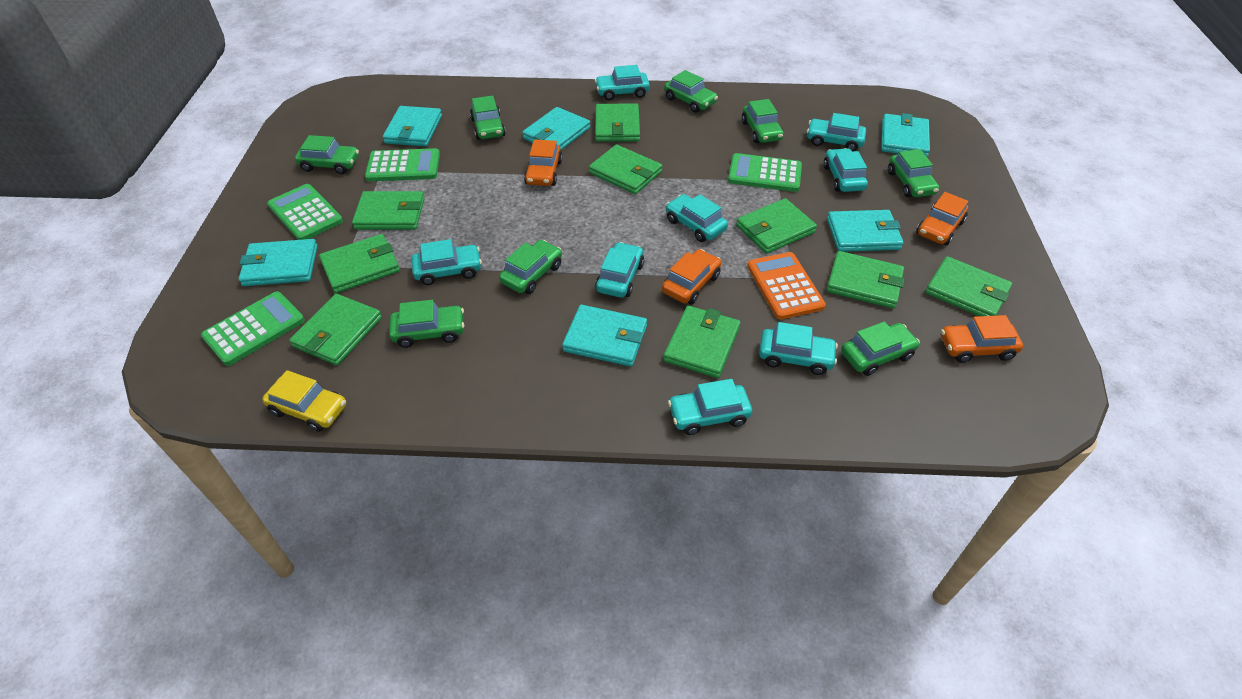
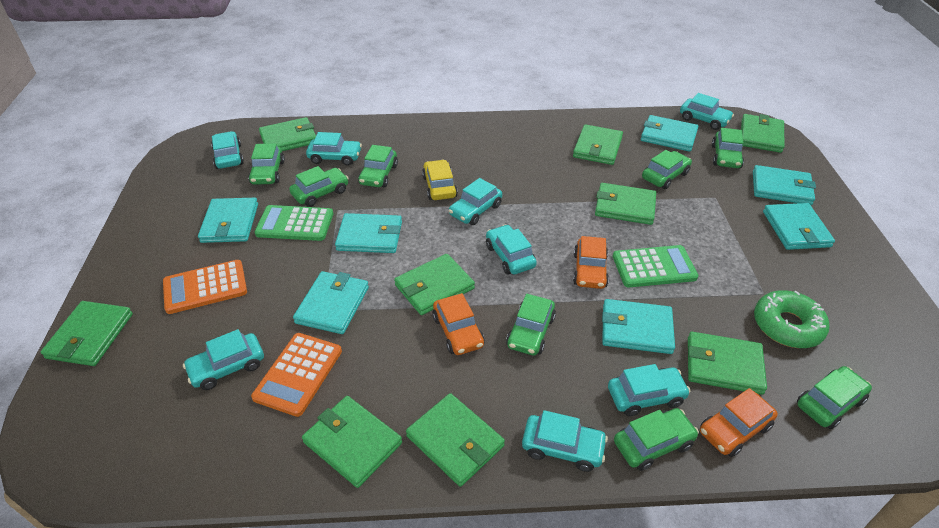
green calculator: [201,292,305,366] [267,184,343,240] [365,148,440,181] [728,153,802,192] = 4 -> [255,205,333,241] [613,245,698,287] = 2
green donut: none = 0 -> [754,290,829,348] = 1
orange calculator: [747,252,826,320] = 1 -> [163,260,247,314] [251,333,342,417] = 2
orange car: [524,139,563,186] [662,249,721,304] [916,192,968,246] [941,315,1023,363] = 4 -> [432,293,485,355] [573,236,609,289] [700,388,778,457] = 3
turquoise wallet: [238,239,318,286] [383,106,442,147] [522,107,590,150] [562,305,647,367] [827,210,904,252] [881,113,930,157] = 6 -> [198,198,258,243] [293,271,369,334] [335,213,402,253] [602,299,675,354] [641,115,698,152] [753,165,816,205] [763,203,835,250] = 7

